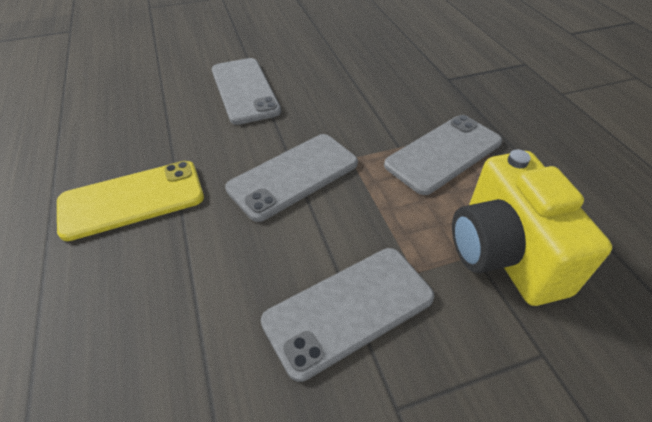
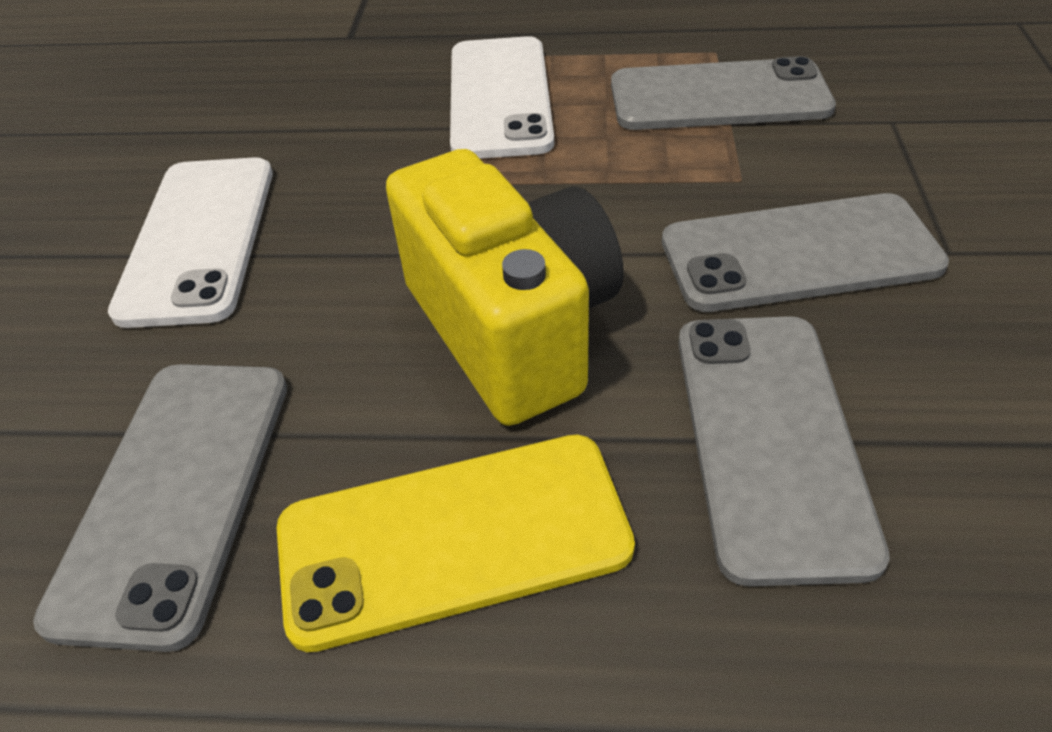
white phone: none = 0 -> [108,157,273,328] [450,36,554,159] = 2

